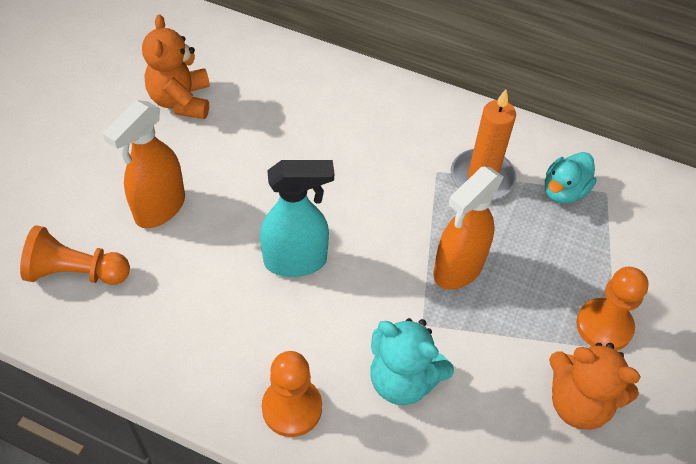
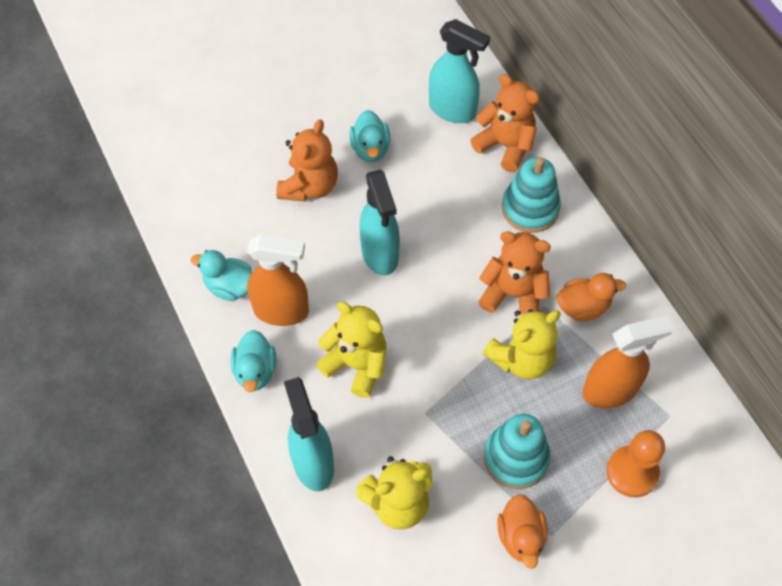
orange candle: [451,89,516,200] = 1 -> none = 0
orange duck: none = 0 -> [497,494,548,569] [557,273,626,321] = 2
orange pawn: [20,225,130,285] [262,351,322,437] [576,267,649,351] = 3 -> [607,430,665,498] = 1
orange teddy bear: [142,15,210,119] [549,343,641,430] = 2 -> [276,119,338,202] [470,74,540,172] [478,231,551,313] = 3
turquoise duck: [545,152,596,204] = 1 -> [191,250,252,301] [231,330,276,392] [350,110,390,162] = 3
turquoise spray bottle: [260,160,334,277] = 1 -> [284,377,334,491] [359,169,400,275] [429,19,490,123] = 3
turquoise stacking toy: none = 0 -> [484,414,551,489] [502,157,561,233] = 2
turquoise teddy bear: [370,318,454,405] = 1 -> none = 0
yellow teddy bear: none = 0 -> [316,302,387,398] [356,456,432,529] [483,309,561,379] = 3

